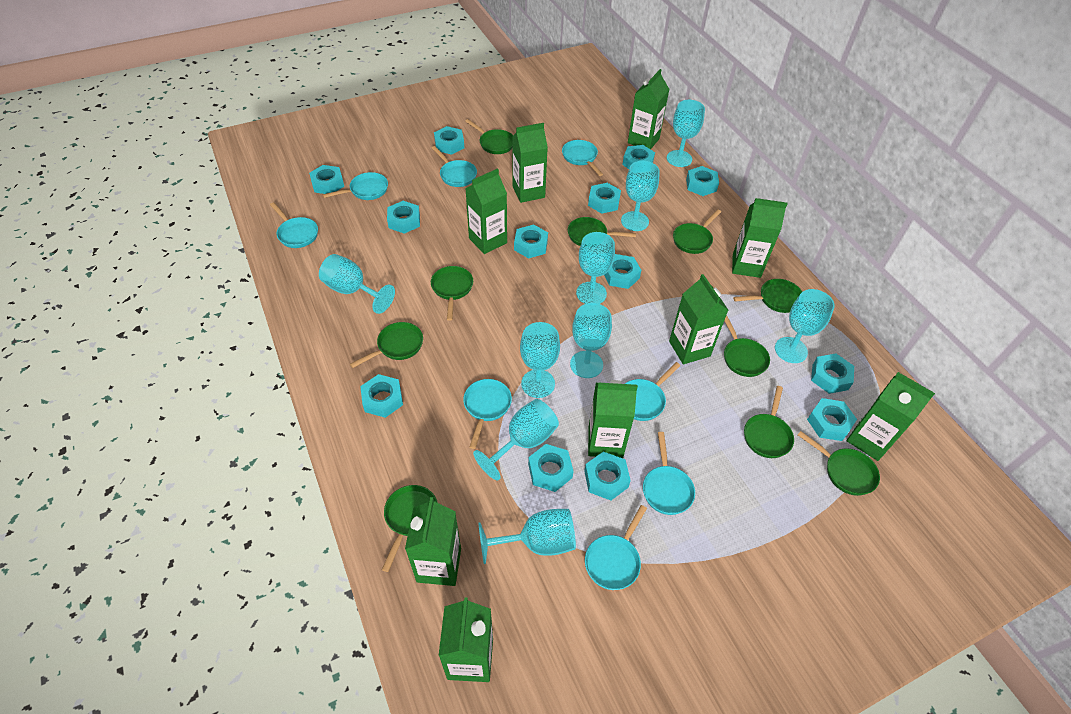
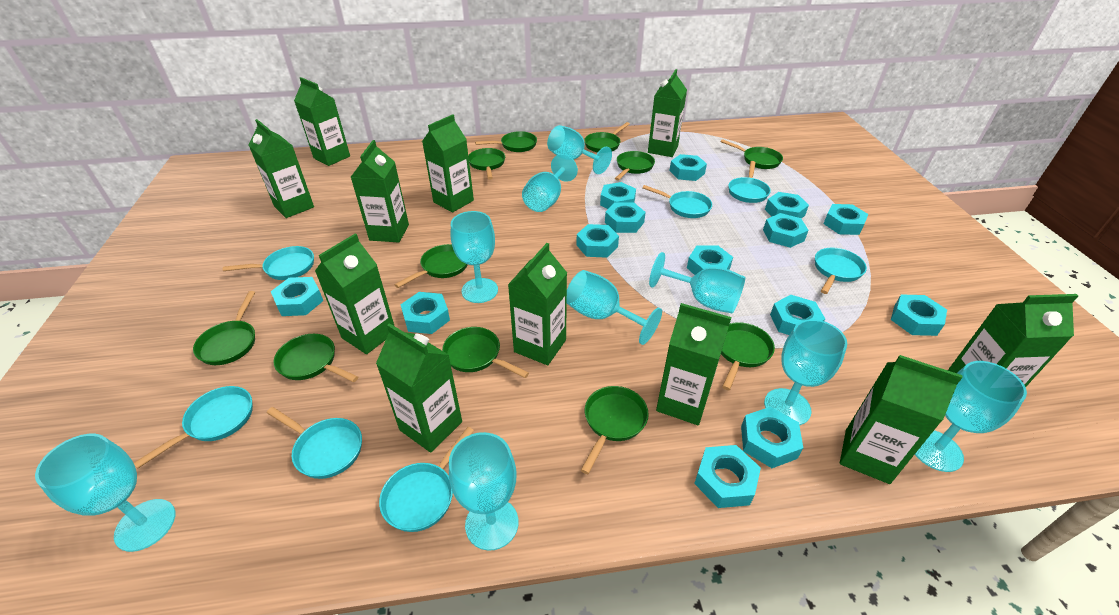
green carton: [405,497,461,586] [439,597,493,682] [466,168,507,254] [512,123,548,203] [588,380,638,458] [628,69,670,149] [669,274,728,364] [732,198,787,278] [847,372,935,461] = 9 -> [249,119,314,218] [294,77,350,166] [315,234,394,354] [351,140,409,243] [376,323,462,453] [422,114,474,212] [508,243,567,365] [648,69,687,157] [656,303,731,425] [840,355,962,484] [948,294,1078,387] = 11
green pan: [350,322,423,368] [382,485,438,572] [431,266,473,321] [465,119,513,154] [568,217,636,246] [673,209,721,254] [724,315,770,377] [733,279,802,313] [744,386,794,458] [798,431,880,496] = 10 -> [193,291,255,365] [273,334,358,382] [394,244,468,288] [442,327,529,378] [468,148,505,180] [475,131,537,152] [581,386,649,474] [584,122,630,153] [615,151,655,181] [721,139,783,169] [721,322,775,390] = 11
turquoise nut: [309,165,344,194] [360,374,403,418] [387,201,420,234] [434,126,464,155] [514,224,548,258] [528,444,573,492] [584,452,631,500] [588,183,621,214] [604,254,641,289] [622,145,655,169] [686,166,719,196] [807,398,857,441] [811,354,854,394] = 13 -> [271,277,323,316] [400,292,450,334] [576,224,619,258] [600,182,636,209] [605,202,646,233] [670,154,707,181] [687,245,733,275] [694,445,761,508] [741,407,803,468] [763,213,809,248] [765,192,809,218] [770,295,825,335] [824,204,868,235] [891,295,947,336] = 14
turquoise pan: [270,202,318,248] [323,172,388,200] [432,146,477,187] [463,379,512,449] [562,140,603,176] [585,505,647,590] [625,362,680,421] [643,432,695,515] = 8 -> [134,386,253,469] [223,246,314,280] [267,407,362,479] [379,427,474,532] [642,185,712,218] [728,161,771,203] [815,248,867,294] = 7

